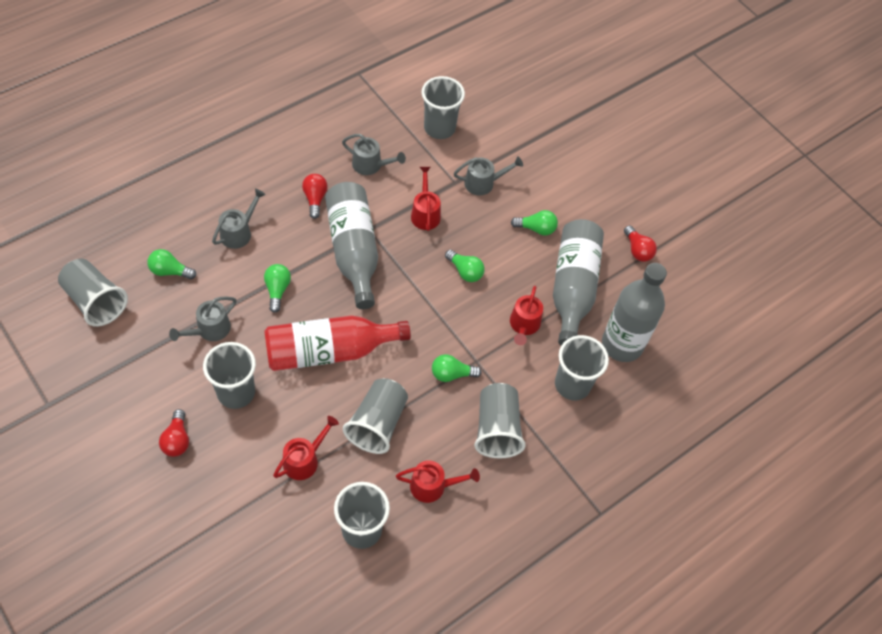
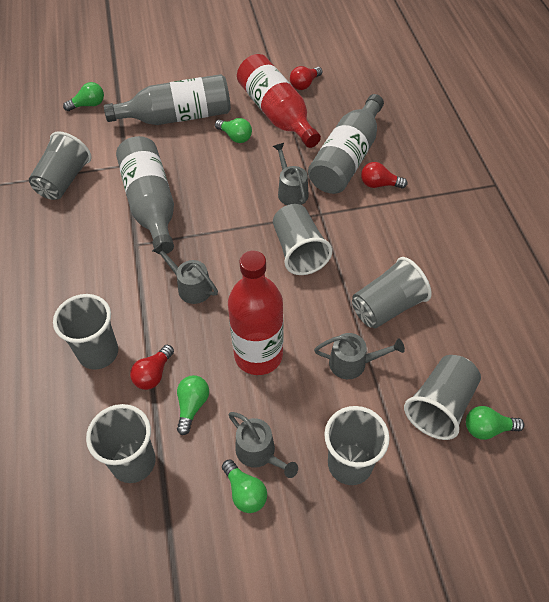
red bottle: [264,315,411,371] = 1 -> [228,250,283,375] [237,54,321,148] = 2
red watering can: [273,416,339,480] [396,460,480,503] [411,167,441,231] [510,286,543,345] = 4 -> none = 0

